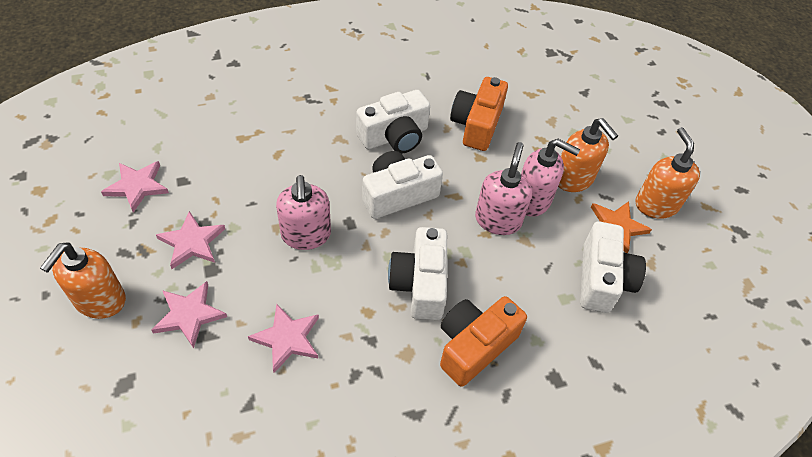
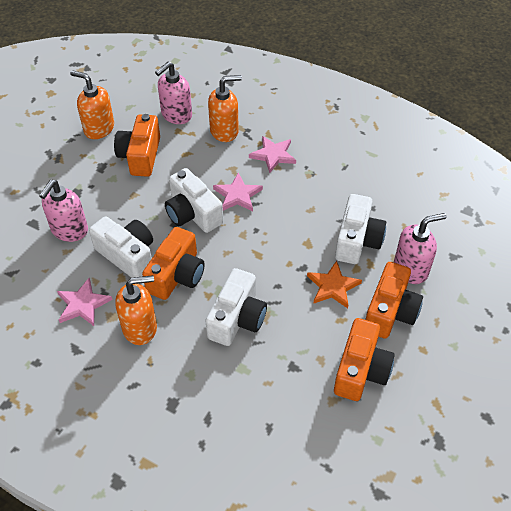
orange camera: [440,296,527,387] [450,77,508,151] = 2 -> [114,114,160,177] [142,227,205,300] [334,318,395,401] [365,262,423,339] = 4
pink star: [101,161,169,213] [151,281,227,348] [156,211,225,269] [248,304,319,373] = 4 -> [57,278,113,326] [213,173,263,212] [249,136,296,173] = 3

